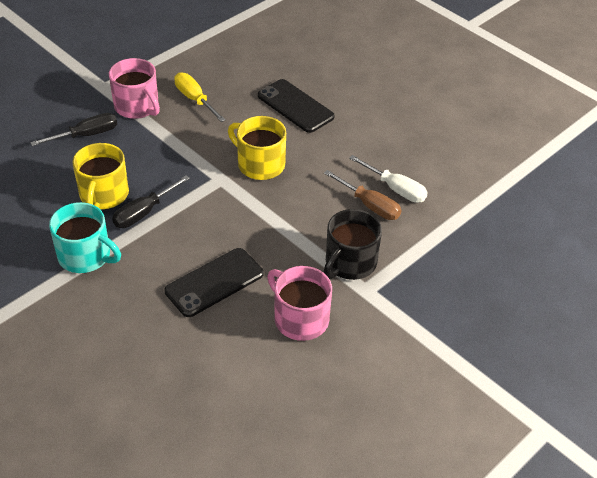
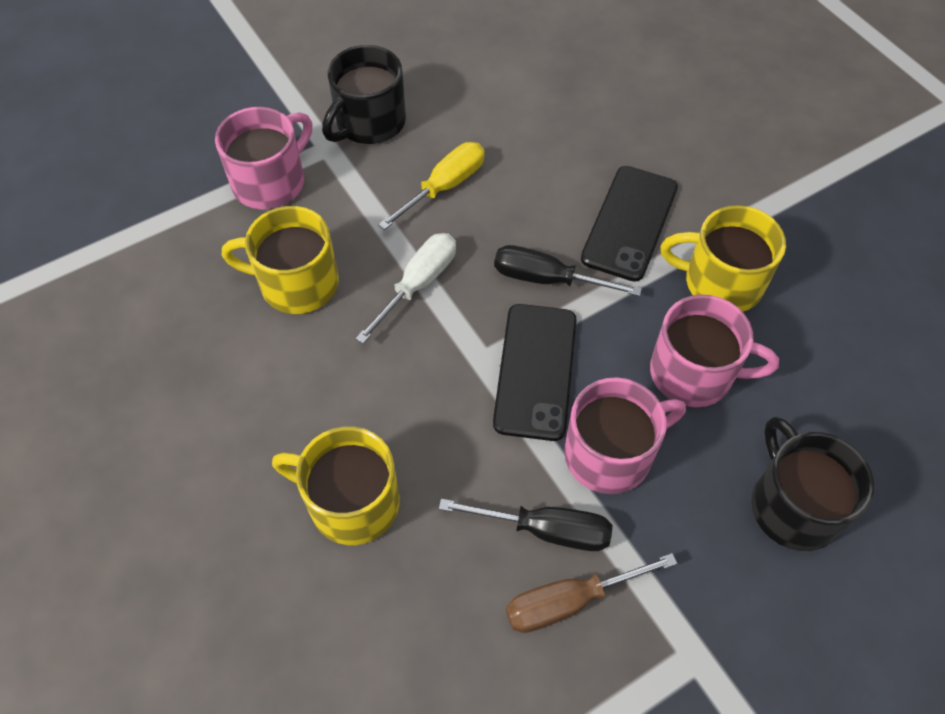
black mug: [323,209,382,280] = 1 -> [322,45,406,144] [751,417,874,551] = 2
pink mug: [109,58,160,119] [267,266,332,341] = 2 -> [215,107,312,209] [564,377,686,494] [650,294,779,407] = 3
turquoise mug: [49,202,121,273] = 1 -> none = 0
yellow mug: [73,143,129,209] [228,116,286,180] = 2 -> [222,206,339,314] [272,426,400,545] [660,205,786,312] = 3

